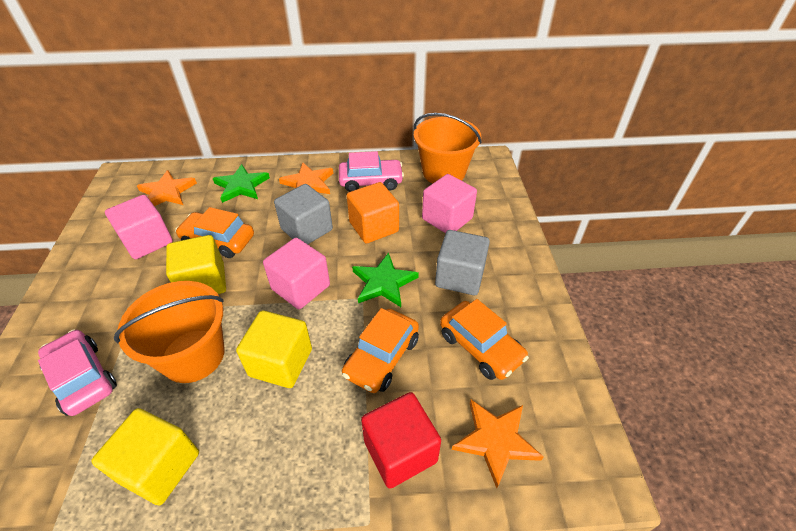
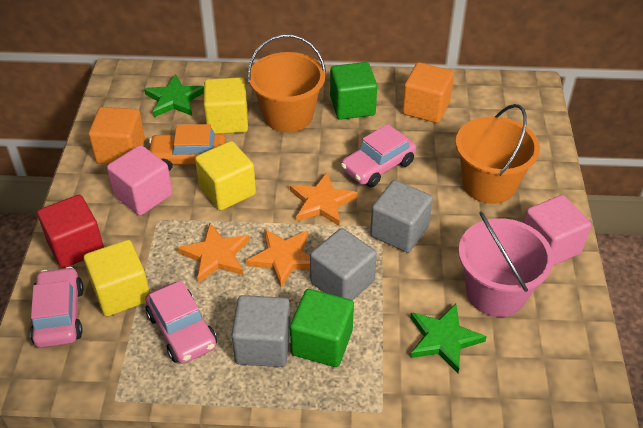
green cube: none = 0 -> [290,289,354,367] [330,62,377,120] = 2
grey cube: [274,184,333,244] [435,230,490,295] = 2 -> [232,295,291,367] [310,228,377,300] [370,180,433,253] = 3
orange car: [175,207,254,258] [342,308,419,393] [440,299,529,380] = 3 -> [149,124,226,171] = 1
orange cube: [347,182,399,244] = 1 -> [88,107,145,164] [402,62,454,123] = 2
pink bucket: none = 0 -> [458,212,554,317] = 1
pink car: [38,330,117,416] [339,151,404,192] = 2 -> [30,267,83,348] [145,280,217,364] [341,124,416,187] = 3
pink cube: [105,195,173,259] [263,238,330,309] [422,174,477,233] = 3 -> [107,145,173,216] [523,195,591,266] = 2

